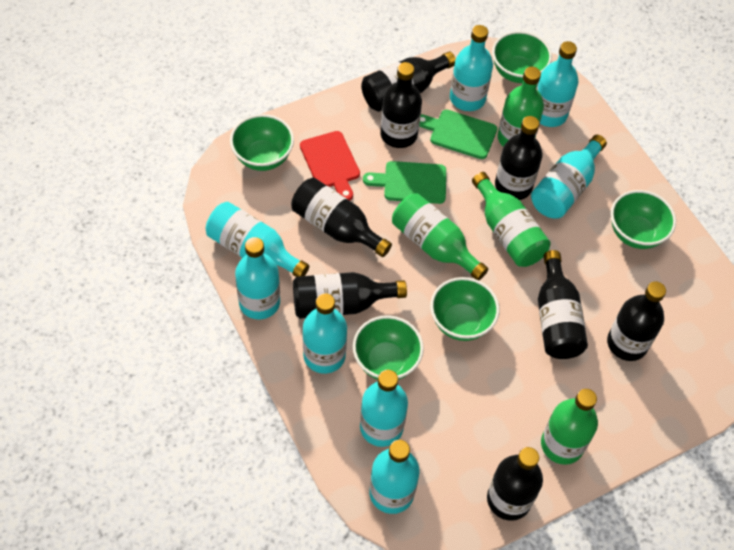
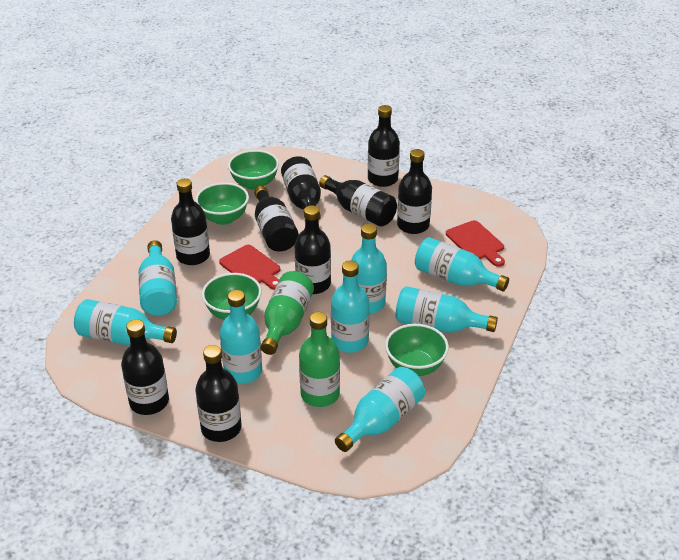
black bottle: [291,178,392,257] [293,272,407,319] [361,52,456,112] [380,62,422,148] [487,447,543,521] [495,116,542,200] [538,250,588,359] [607,281,666,361] = 8 -> [121,319,169,415] [171,178,210,265] [195,345,242,442] [254,186,299,252] [281,156,321,221] [295,205,331,294] [319,175,397,227] [368,105,400,187] [397,149,432,234] = 9
green bottle: [392,193,488,281] [472,172,551,267] [497,67,544,147] [541,389,598,465] = 4 -> [261,271,314,355] [299,312,340,407] = 2
green bowl: [230,114,294,171] [353,315,424,380] [430,277,499,341] [492,31,552,83] [611,190,676,249] = 5 -> [195,182,249,225] [202,273,262,320] [228,150,279,190] [385,324,449,376] = 4
green cutting board: [363,161,446,204] [419,109,497,159] = 2 -> none = 0
red cutting board: [300,131,360,201] = 1 -> [219,245,280,290] [446,220,505,267] = 2

